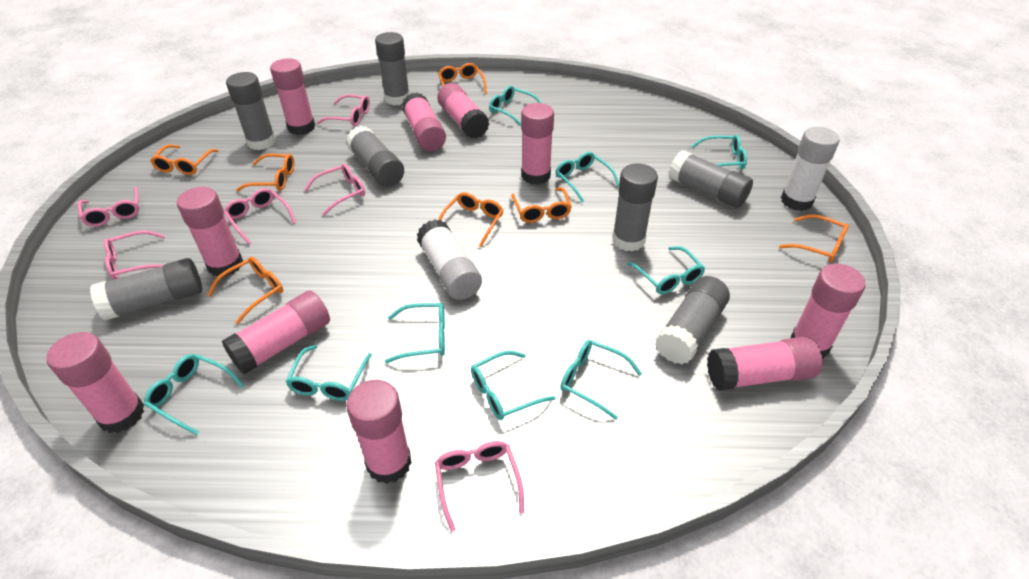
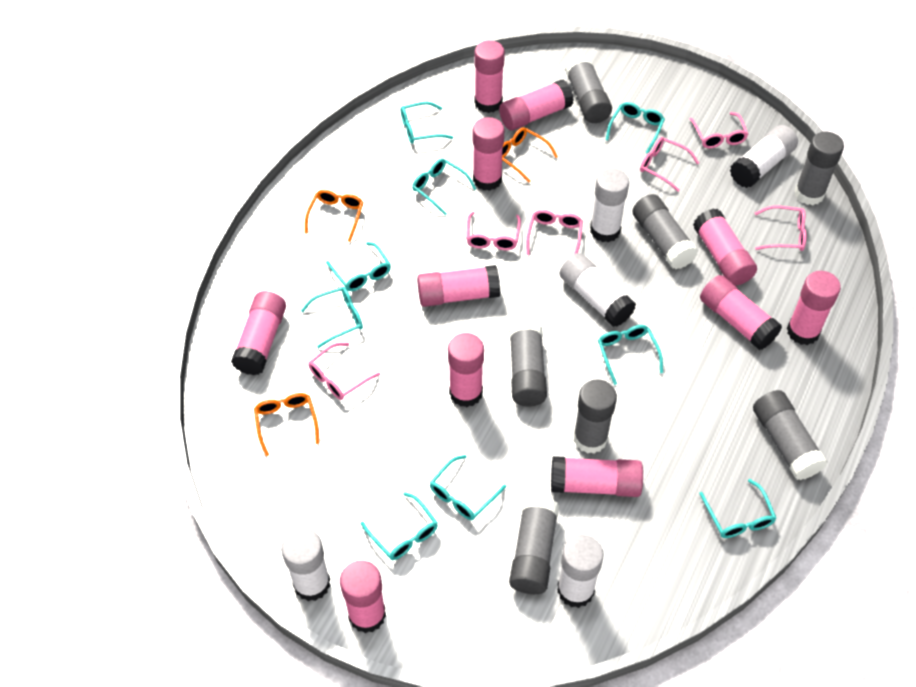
orange glasses: [150,145,219,175] [207,257,283,324] [236,154,294,191] [438,63,487,94] [439,192,504,247] [511,187,572,223] [779,215,849,262] = 7 -> [254,393,319,456] [305,190,364,242] [502,127,558,182] = 3
pink glue stick: [47,332,145,433] [177,187,243,276] [222,290,330,375] [270,58,315,135] [346,380,412,484] [402,92,446,151] [437,83,490,139] [521,103,554,185] [707,336,822,391] [791,264,866,359] = 10 -> [231,291,286,375] [340,560,386,633] [417,265,500,307] [448,333,484,407] [473,117,504,191] [474,40,505,113] [499,79,574,130] [551,456,643,497] [693,208,757,286] [700,275,782,350] [787,271,841,345] = 11
white glue stick: [417,219,482,300] [781,127,840,211] = 2 -> [281,528,330,601] [557,535,604,608] [560,253,636,327] [590,168,629,242] [730,125,798,188] = 5

